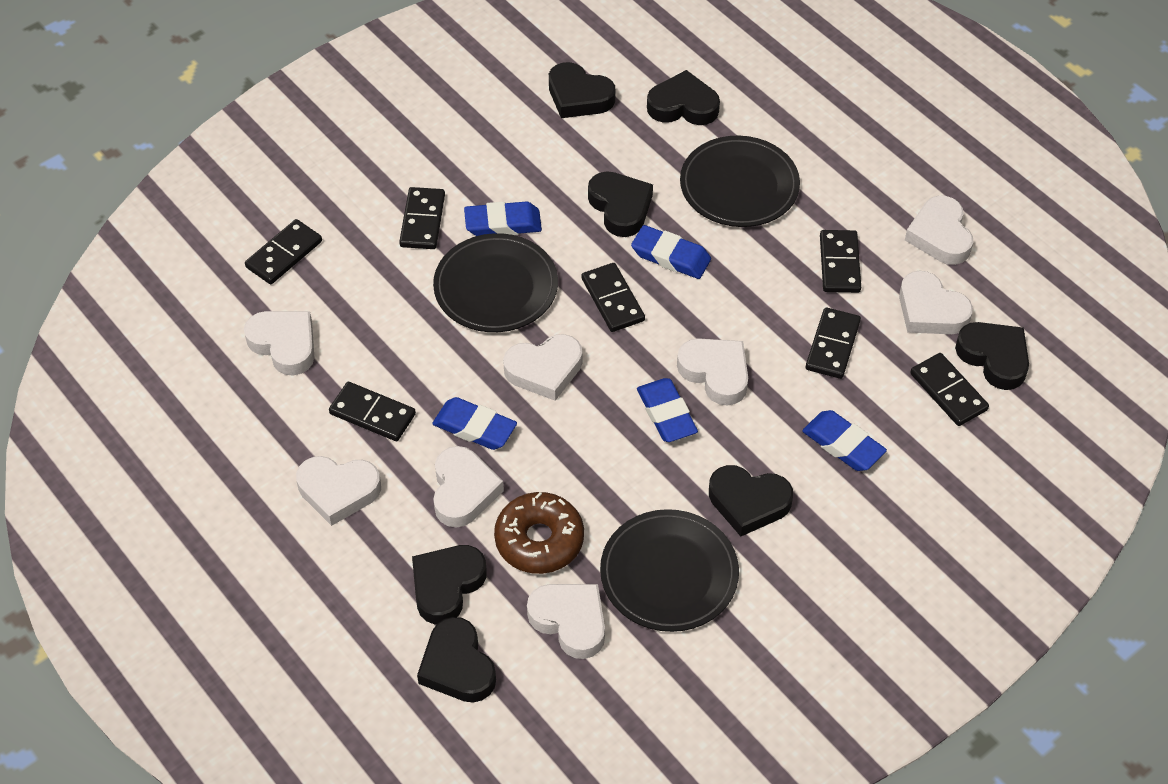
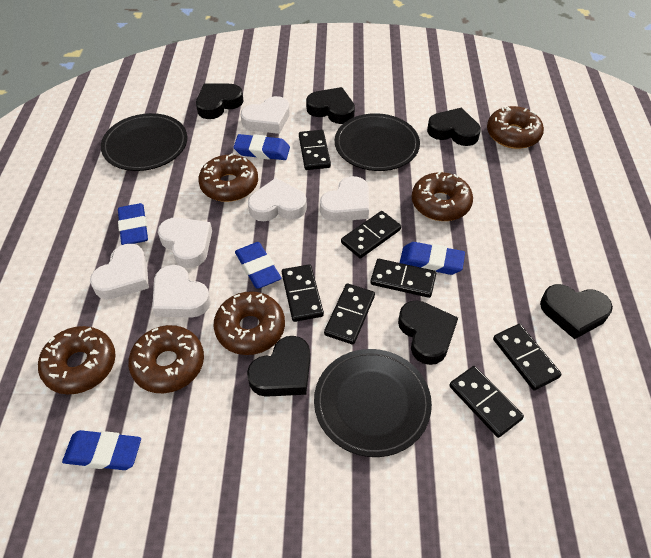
black heart: [412,545,487,624] [417,617,496,703] [549,62,615,118] [588,171,653,237] [647,70,720,125] [709,465,793,536] [955,322,1029,390] = 7 -> [196,83,243,119] [247,336,310,397] [306,87,355,124] [398,300,458,365] [427,108,481,146] [540,284,613,339] = 6
brown donut: [494,492,584,574] = 1 -> [38,326,116,395] [128,325,204,393] [198,153,258,202] [213,291,285,355] [411,171,473,221] [487,106,544,149] = 6
white heart: [244,311,314,375] [296,456,381,526] [433,446,504,527] [503,334,582,401] [527,584,605,659] [677,338,748,405] [899,271,973,334] [905,196,973,265] = 8 -> [90,244,149,299] [152,265,211,318] [158,217,212,268] [241,96,290,134] [248,178,307,221] [320,176,369,222] = 6

